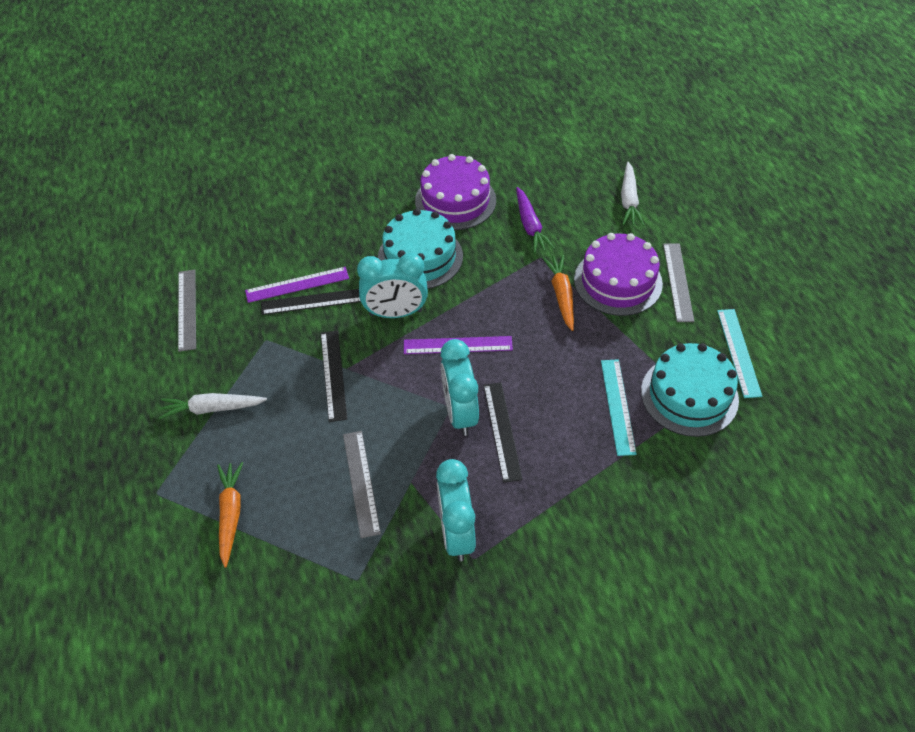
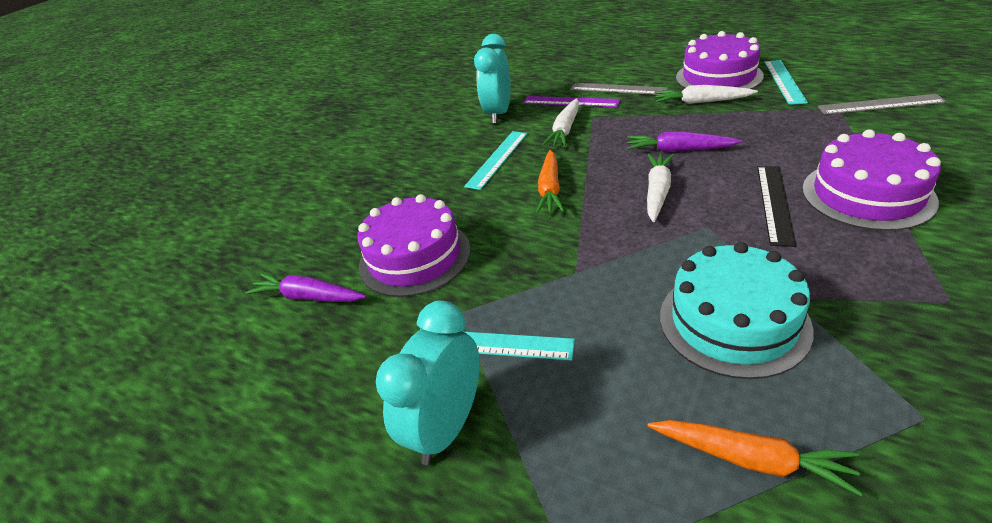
black ruler: [261,289,361,315] [321,330,347,422] [483,382,523,483] = 3 -> [757,166,797,247] = 1
grey ruler: [178,270,196,352] [343,431,381,538] [663,243,694,322] = 3 -> [570,83,668,95] [818,94,947,115] = 2
purple cake: [415,154,496,230] [574,233,663,316] = 2 -> [358,194,471,297] [676,31,764,89] [802,129,941,231] = 3
purple carrot: [516,187,555,253] = 1 -> [245,273,366,302] [627,131,742,152] = 2
purple ruler: [245,267,349,303] [404,336,513,354] = 2 -> [523,96,621,107] = 1
turquoise cake: [378,209,463,289] [641,343,739,437] = 2 -> [660,242,814,379] = 1
turquoise clock: [357,253,428,318] [436,459,476,561] [441,339,479,436] = 3 -> [376,300,480,465] [474,34,511,124] = 2
turquoise ruler: [601,359,637,456] [717,309,762,398] = 2 -> [420,329,575,361] [464,131,528,190] [764,60,808,105] = 3
white carrot: [159,393,267,419] [621,162,644,226] = 2 -> [542,98,579,146] [647,154,674,222] [655,85,758,104] = 3

